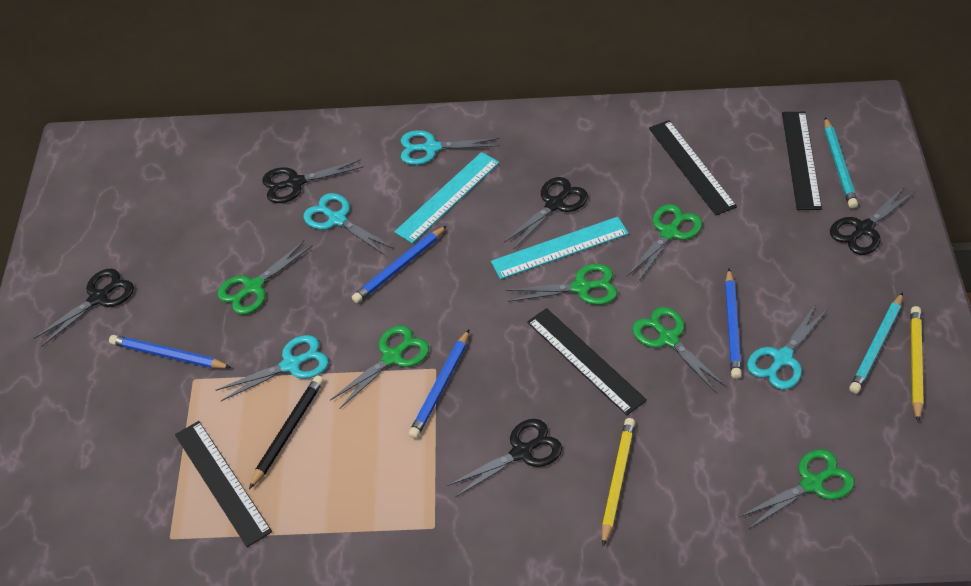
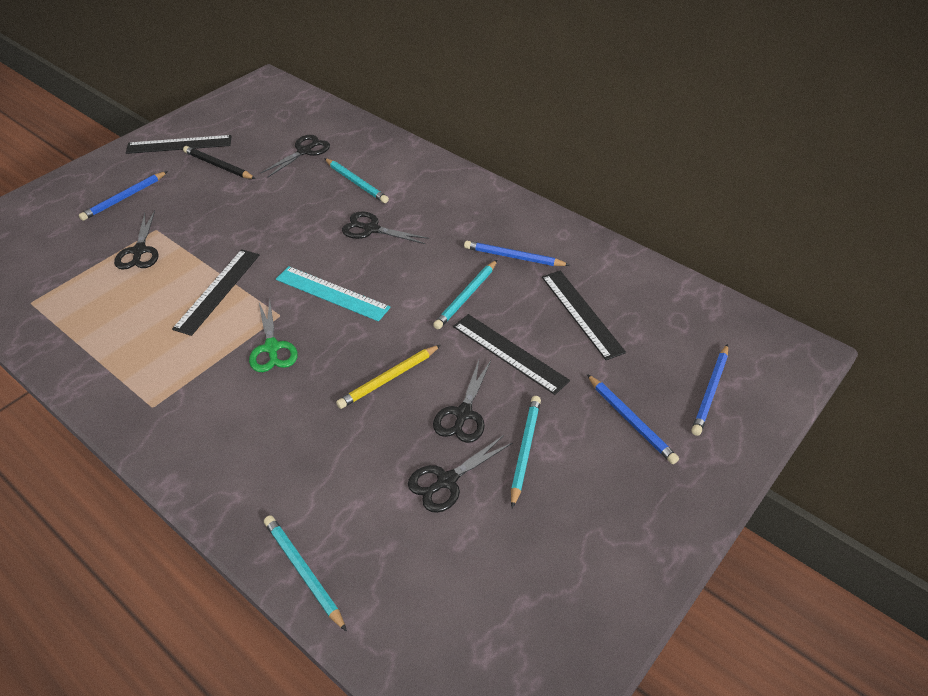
green scissors: [218,241,312,315] [330,325,429,409] [506,264,617,305] [626,204,702,283] [632,307,726,393] [739,449,855,529] = 6 -> [249,300,298,372] = 1
turquoise pencil: [824,117,858,209] [849,292,903,394] = 2 -> [264,515,347,632] [324,158,389,203] [433,260,497,329] [511,396,541,508] = 4
turquoise ruler: [394,152,499,244] [491,217,629,279] = 2 -> [276,266,391,322] = 1
turquoise scissors: [216,335,329,401] [304,193,394,255] [401,130,500,165] [747,304,828,390] = 4 -> none = 0
yellow pencil: [602,418,635,547] [910,306,924,423] = 2 -> [336,345,441,409] = 1

